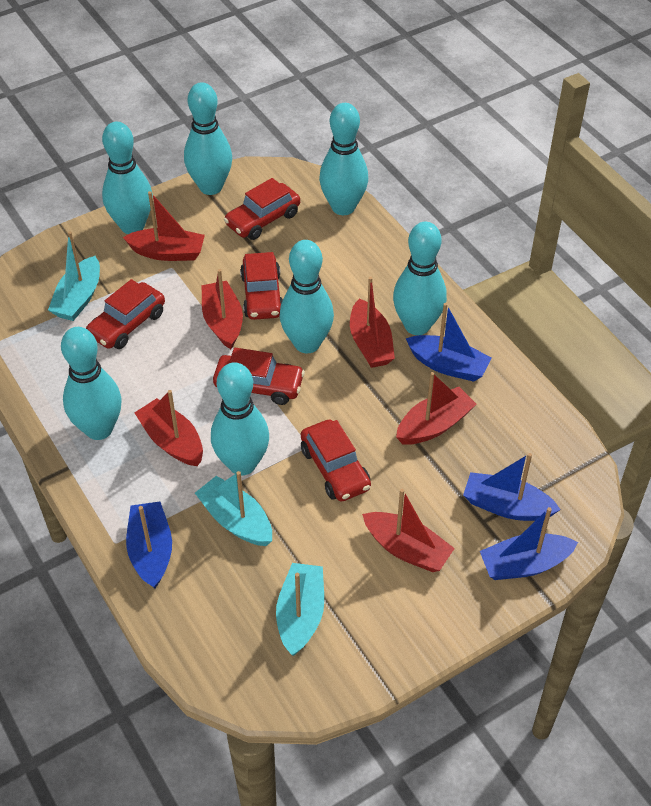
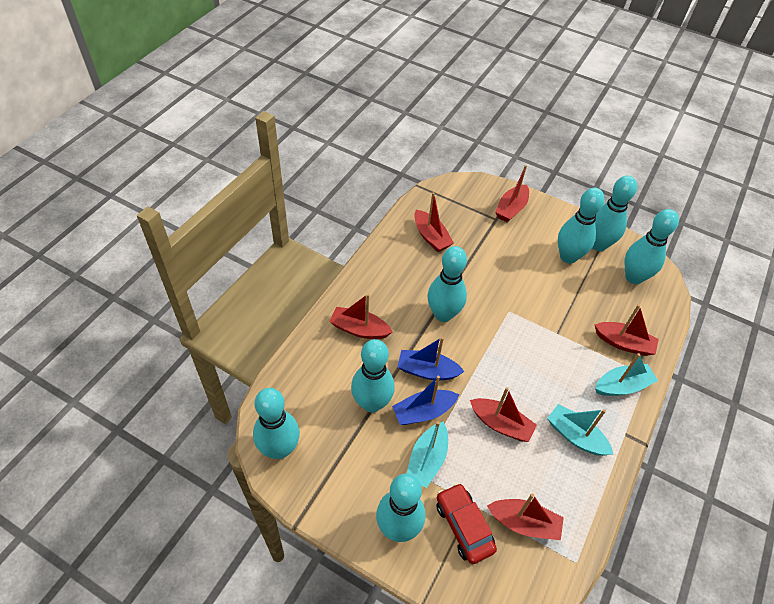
blue boat: [126,501,172,589] [406,303,492,382] [463,453,561,521] [480,507,578,580] = 4 -> [392,376,459,425] [397,337,464,380] = 2
red car: [86,279,165,349] [213,348,305,405] [224,178,300,240] [240,252,283,320] [301,420,371,501] = 5 -> [436,483,497,564] = 1

